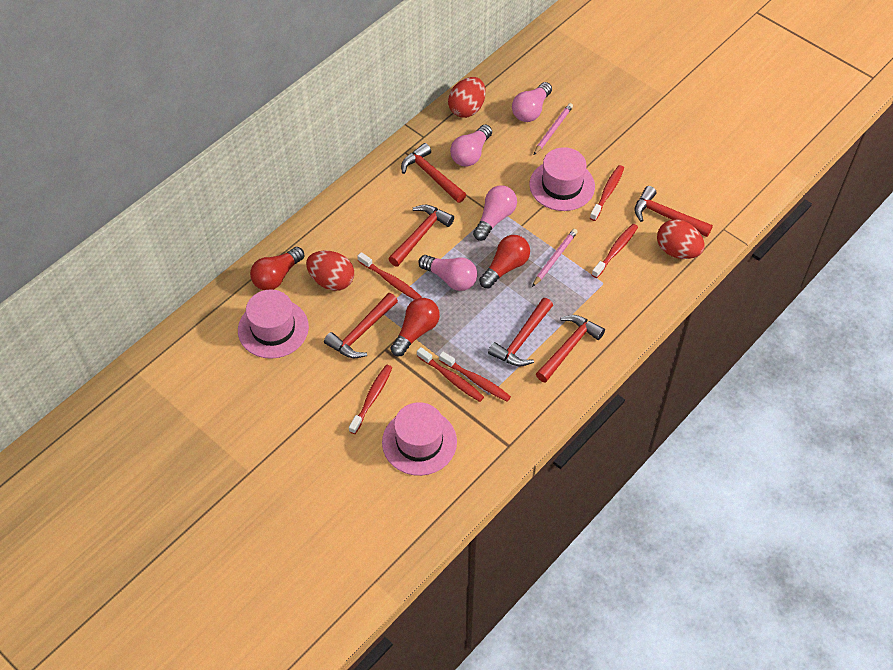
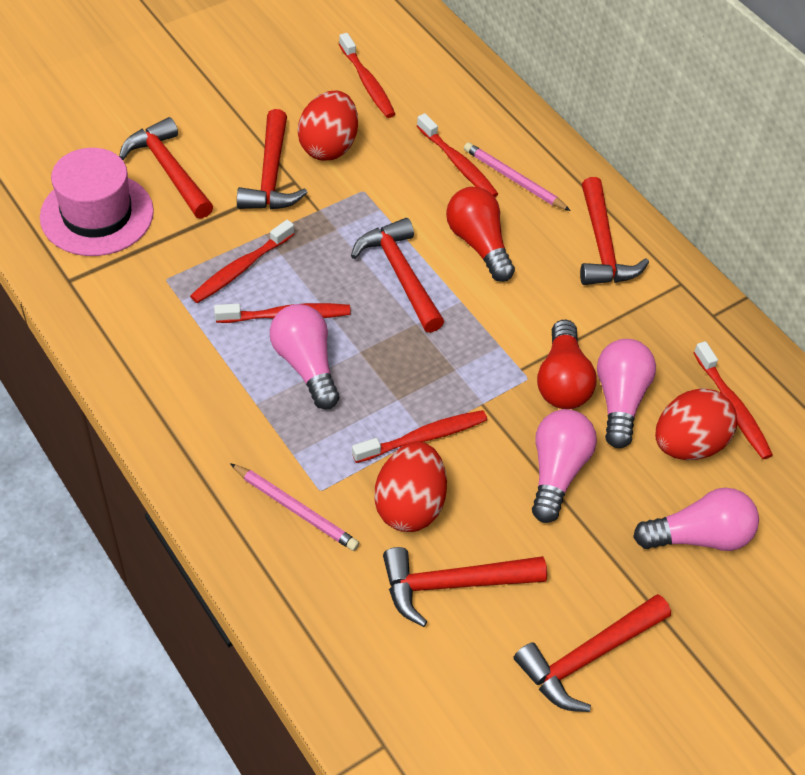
pink hat: [238,289,309,359] [382,402,457,476] [529,147,595,211] = 3 -> [40,148,154,256] = 1
red light bulb: [250,247,304,290] [391,298,440,356] [479,235,530,288] = 3 -> [446,187,515,282] [537,320,596,409] = 2

